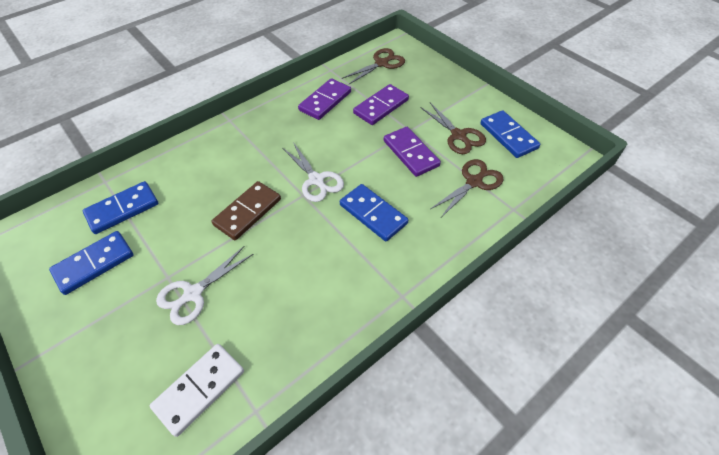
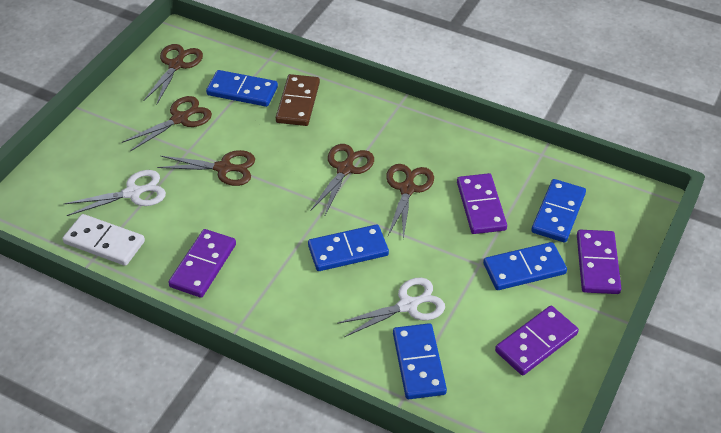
blue domino: [49,231,134,295] [83,181,159,234] [340,184,408,241] [480,110,540,158] = 4 -> [206,70,278,107] [308,224,389,271] [393,323,447,399] [483,242,567,290] [531,179,586,243] = 5
brown scissors: [342,48,405,84] [420,103,486,154] [430,159,504,217] = 3 -> [122,96,212,151] [143,44,203,104] [157,150,255,186] [310,144,374,215] [386,164,434,239] = 5
purple domino: [298,78,351,120] [353,84,409,125] [384,127,441,177] = 3 -> [168,229,236,298] [457,173,507,234] [495,306,579,376] [577,230,621,294] = 4

